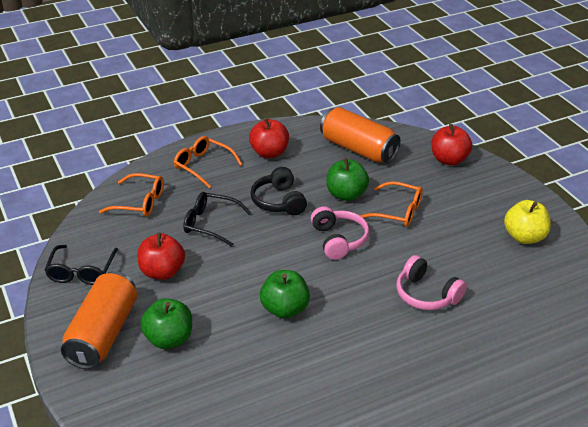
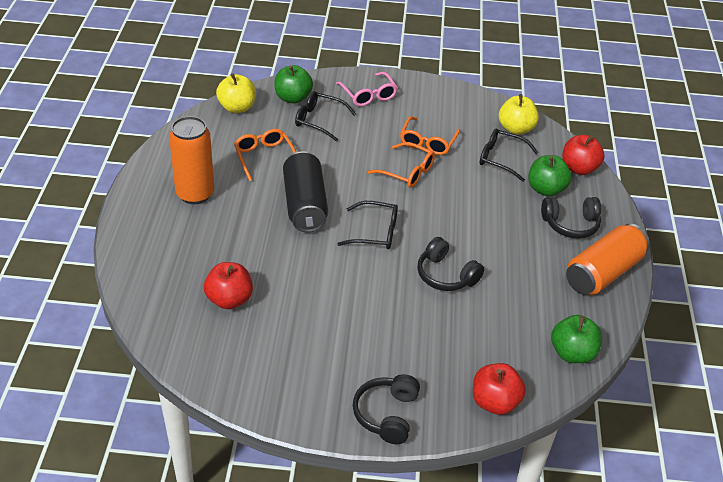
black can: none = 0 -> [283,151,328,232] = 1
black glasses: [44,245,118,285] [183,192,251,246] = 2 -> [295,91,356,142] [337,201,398,249] [479,128,538,182] = 3
black headphones: [250,167,307,215] = 1 -> [353,374,420,444] [417,237,484,291] [541,197,601,239] = 3
pink glasses: none = 0 -> [336,72,398,106] = 1
pink headphones: [311,206,369,260] [397,255,467,310] = 2 -> none = 0
yellow apple: [504,200,551,244] = 1 -> [216,73,256,113] [499,94,539,135] = 2

